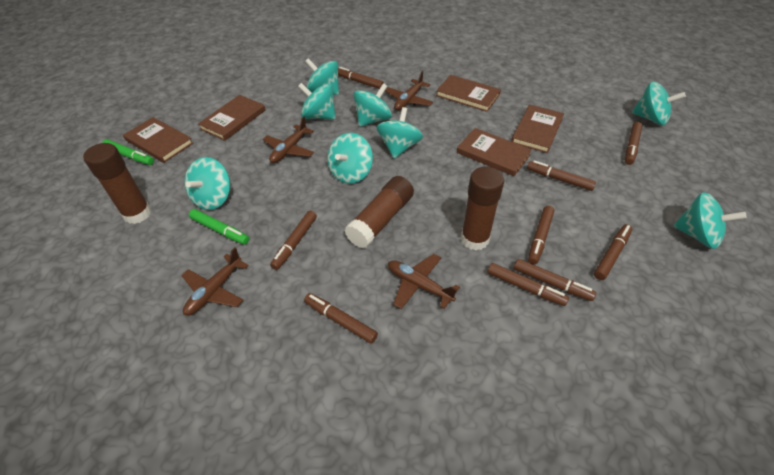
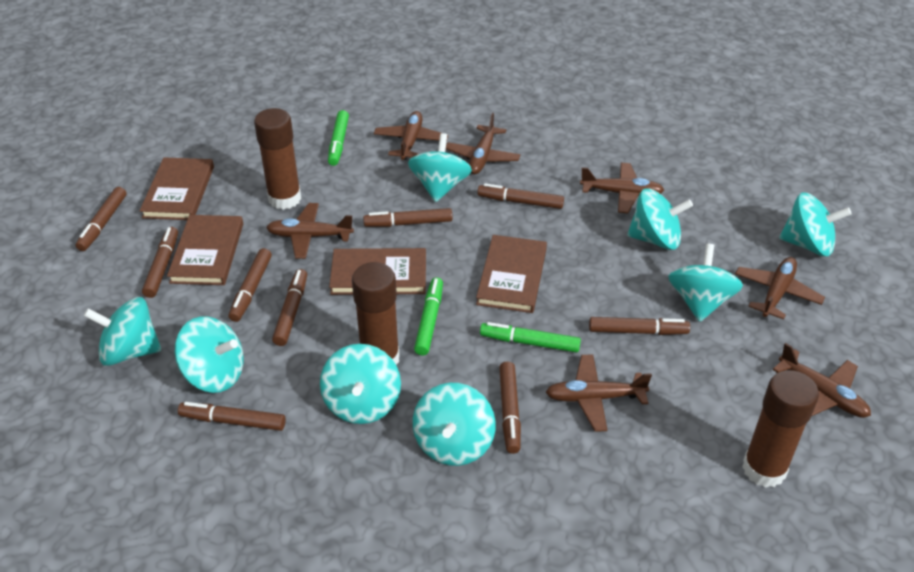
brown book: [123,117,193,163] [198,95,265,141] [436,75,501,112] [457,128,532,176] [511,105,564,153] = 5 -> [140,157,214,220] [167,215,243,285] [329,248,426,295] [476,235,547,313] = 4
brown plane: [181,248,249,316] [263,117,314,163] [385,71,433,110] [388,254,460,309] = 4 -> [266,203,354,259] [374,111,448,160] [446,113,520,174] [546,354,652,432] [580,163,664,213] [735,257,825,319] [773,343,871,418] = 7
green marker: [102,139,154,165] [189,209,249,245] = 2 -> [328,110,349,166] [414,277,443,355] [480,322,581,353] = 3

